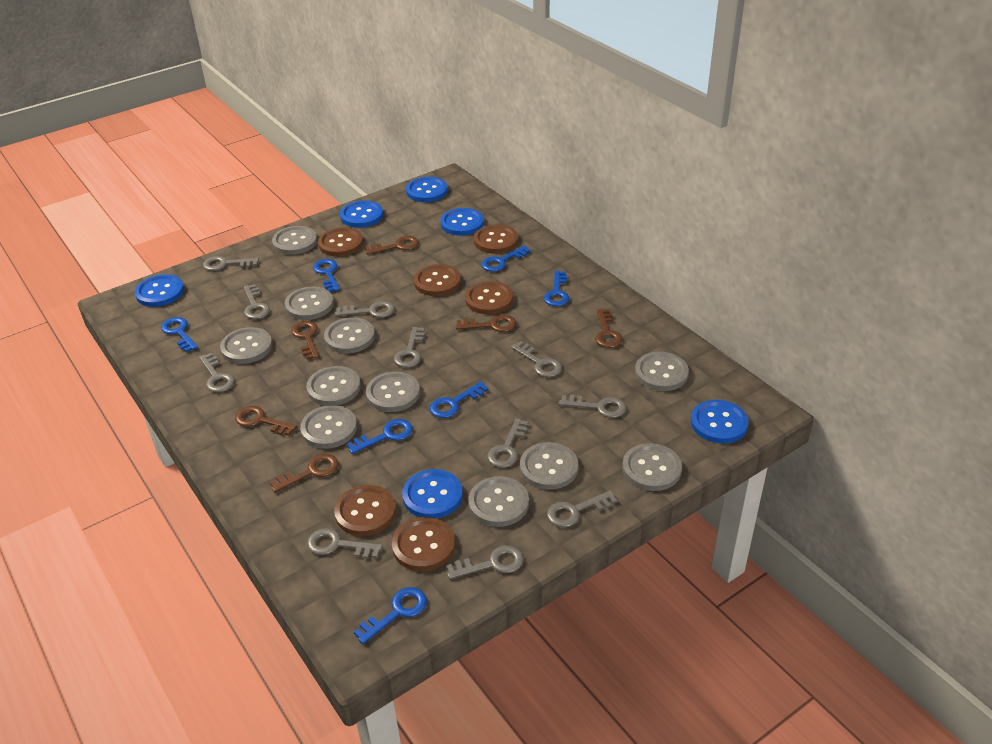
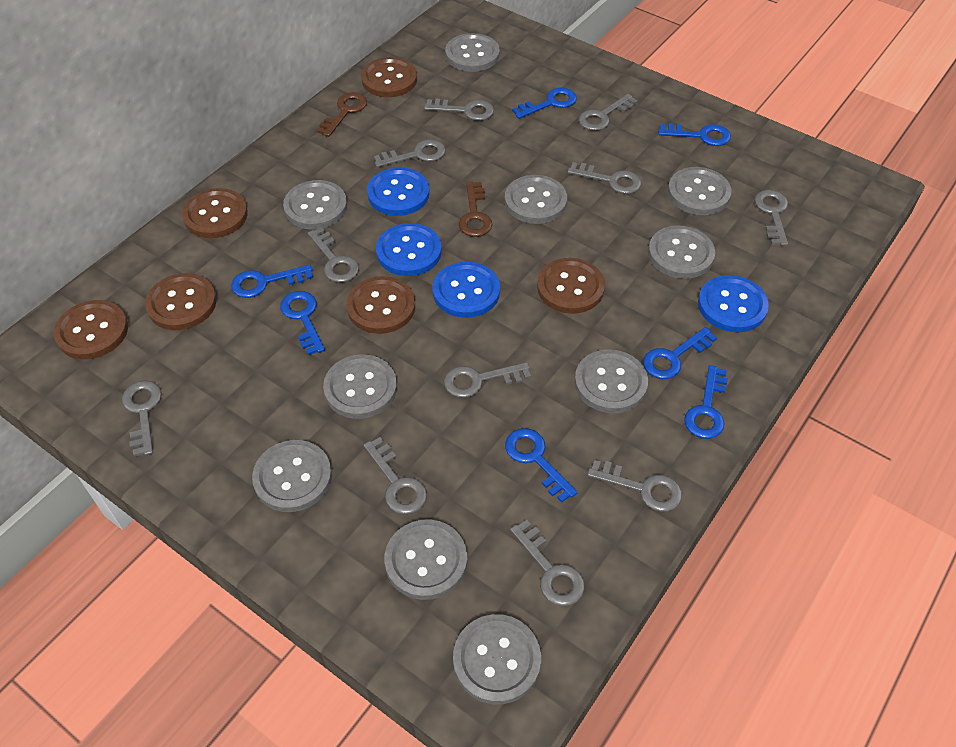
blue button: [135,274,184,307] [340,200,383,228] [402,469,463,518] [406,177,448,202] [440,208,484,236] [691,400,749,443] = 6 -> [367,167,430,216] [376,223,442,276] [433,262,500,318] [698,275,769,332] = 4
brown key: [235,406,297,436] [270,454,338,493] [291,321,319,360] [365,236,419,255] [456,315,516,332] [595,309,622,348] = 6 -> [317,92,367,137] [459,181,492,237] = 2
grey button: [220,327,272,364] [272,226,317,255] [285,286,334,320] [300,405,357,449] [307,366,361,406] [324,317,375,353] [366,371,420,412] [468,476,529,527] [520,442,578,490] [622,443,682,491] [635,352,689,391] = 11 -> [252,440,332,512] [283,180,347,230] [323,354,397,419] [384,519,467,600] [445,33,500,72] [453,614,541,705] [505,175,567,224] [575,349,648,413] [648,226,715,279] [668,167,731,215] = 10

